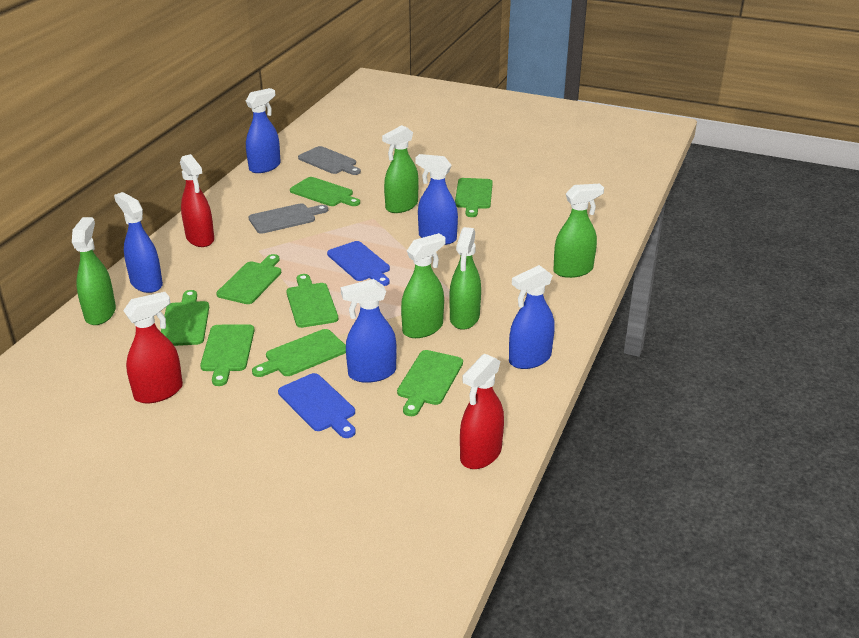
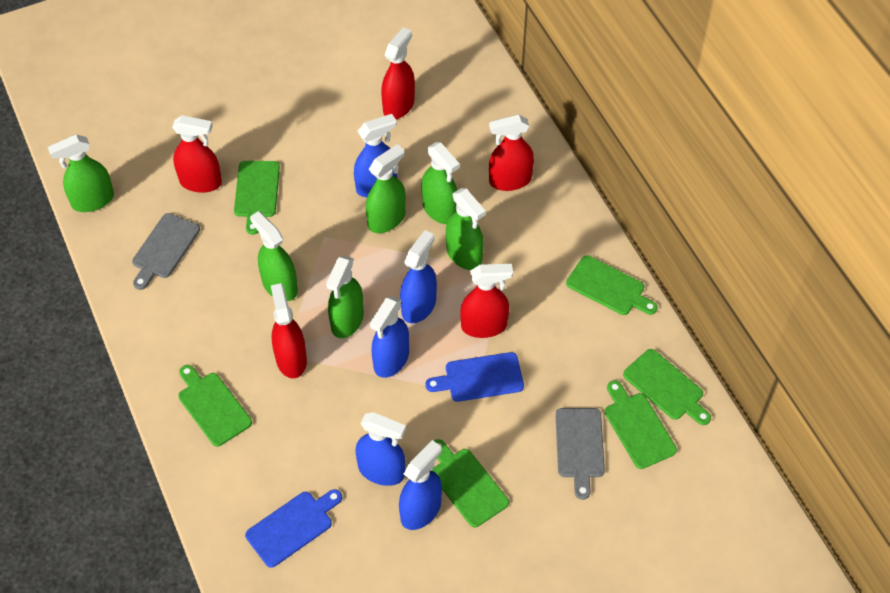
green cutting board: [161,290,209,346] [200,324,255,386] [216,254,282,304] [252,329,346,377] [286,274,338,328] [290,177,360,206] [397,350,463,416] [455,178,493,217] = 8 -> [178,365,252,447] [234,161,280,235] [432,439,509,527] [566,255,658,315] [605,380,677,469] [623,349,711,425] = 6
green spray bottle: [72,217,116,325] [382,125,419,213] [401,233,446,338] [449,227,481,330] [553,184,604,278] = 5 -> [48,134,114,212] [250,211,298,301] [326,255,364,338] [366,144,406,233] [421,142,460,224] [446,188,486,270] = 6
red spray bottle: [123,292,183,403] [180,154,214,247] [460,354,504,469] = 3 -> [172,115,222,193] [271,283,307,378] [381,27,415,119] [461,264,513,338] [489,114,534,191] = 5

